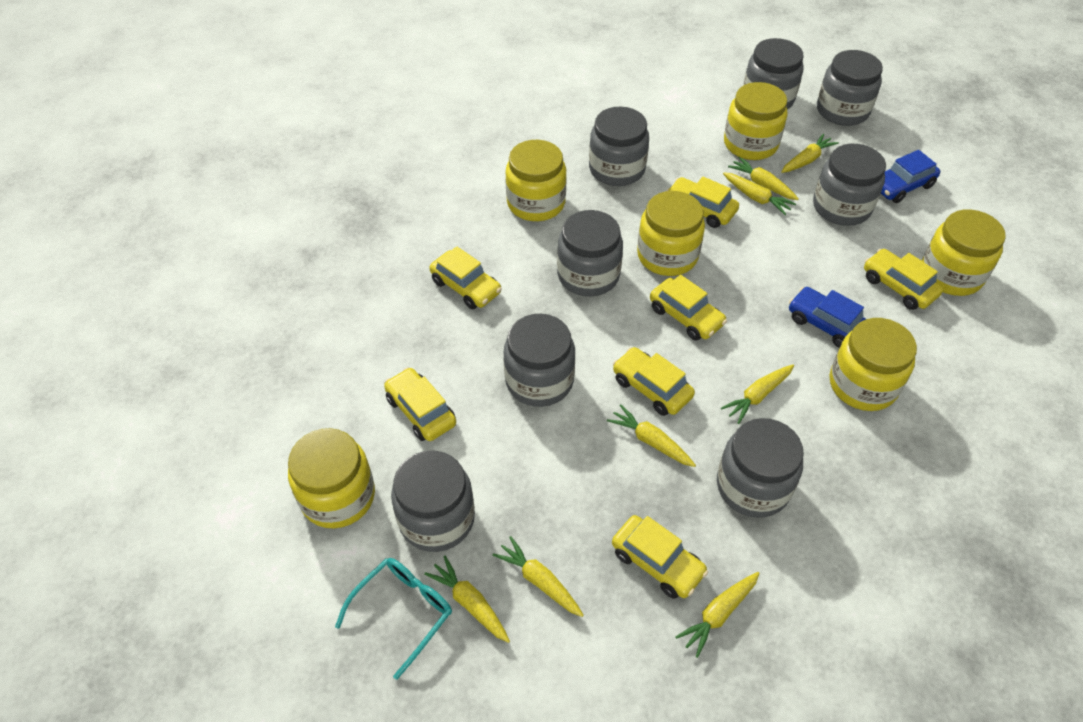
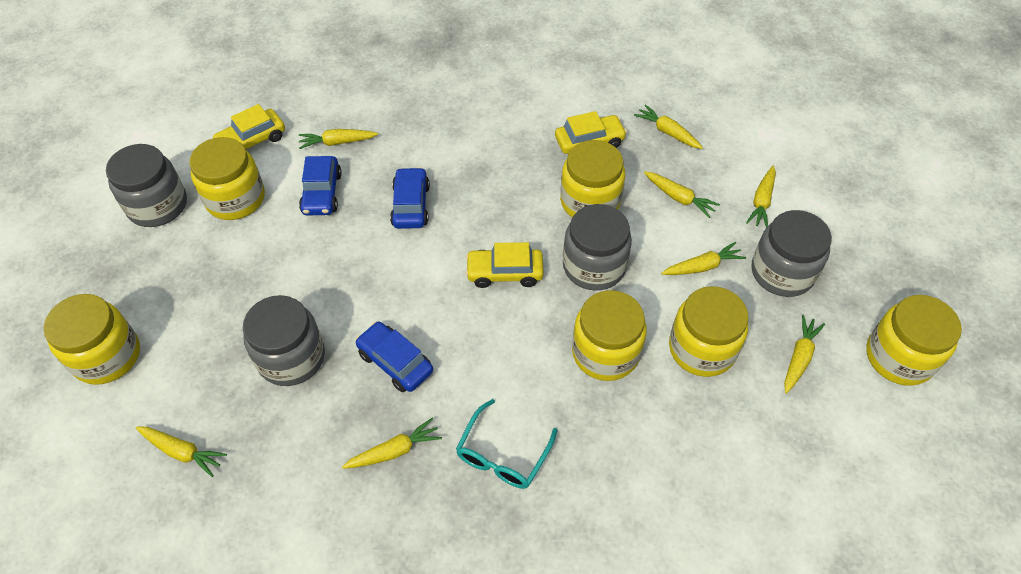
blue car: [789,287,866,348] [881,150,940,203] = 2 -> [299,156,342,216] [355,321,433,392] [390,167,430,229] = 3
grey jar: [391,450,475,552] [504,314,575,407] [557,210,623,296] [589,106,649,186] [717,418,804,518] [744,38,804,109] [813,144,886,226] [817,50,883,126] = 8 -> [106,144,187,227] [243,295,325,386] [563,204,632,291] [752,210,832,297] = 4
yellow car: [384,367,456,441] [429,246,502,309] [612,515,708,599] [613,347,695,416] [650,275,727,341] [666,177,739,228] [864,249,943,310] = 7 -> [212,104,285,149] [466,242,544,288] [555,111,627,154] = 3

